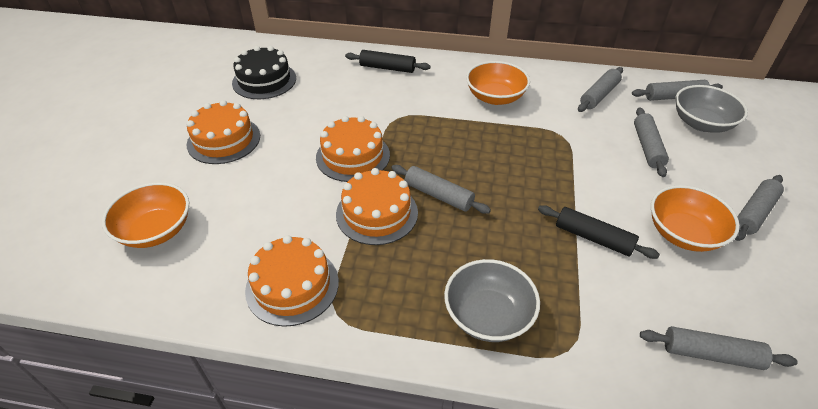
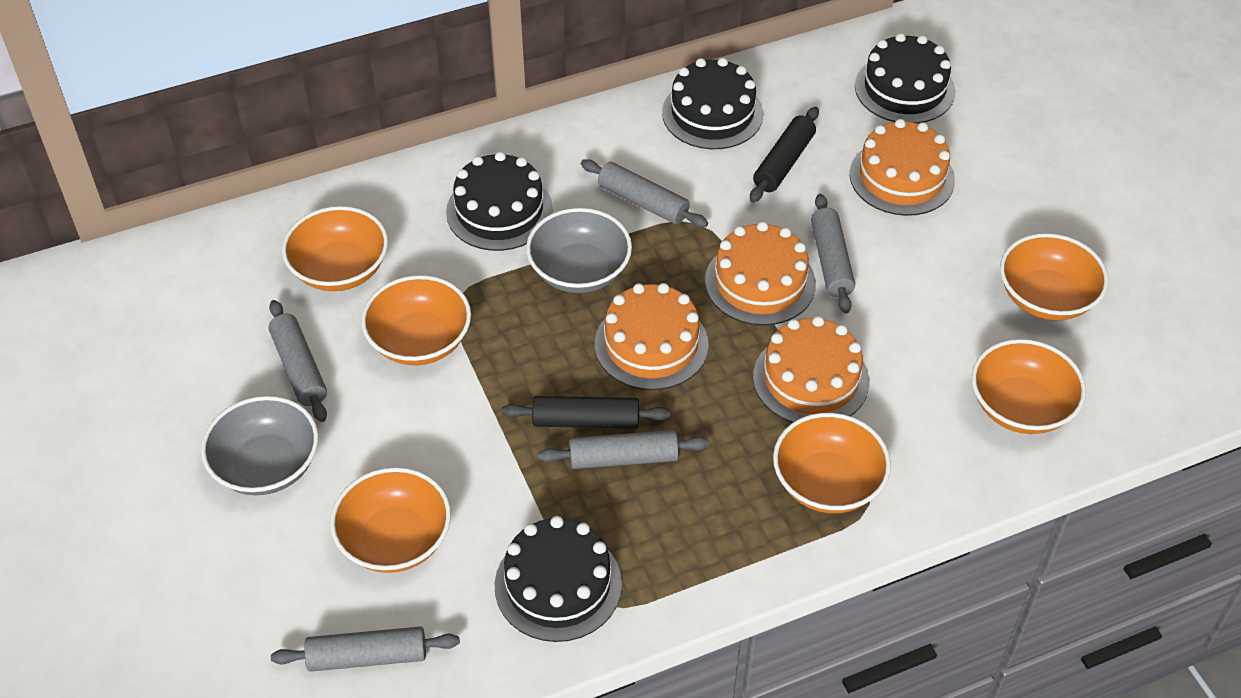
black cake: [232,46,296,99] = 1 -> [446,152,553,251] [495,516,622,642] [662,58,763,149] [855,33,955,123] = 4
grey rolling pin: [391,165,491,214] [578,67,623,112] [632,80,723,101] [634,107,669,177] [640,326,798,370] [735,175,784,241] = 6 -> [269,300,327,422] [271,626,460,672] [538,430,709,469] [581,159,708,227] [811,194,855,314] = 5
orange bowl: [102,182,189,248] [466,61,530,105] [651,185,740,252] = 3 -> [282,206,388,291] [330,467,451,573] [361,275,471,365] [773,413,891,513] [972,339,1086,434] [1000,233,1109,320] = 6

